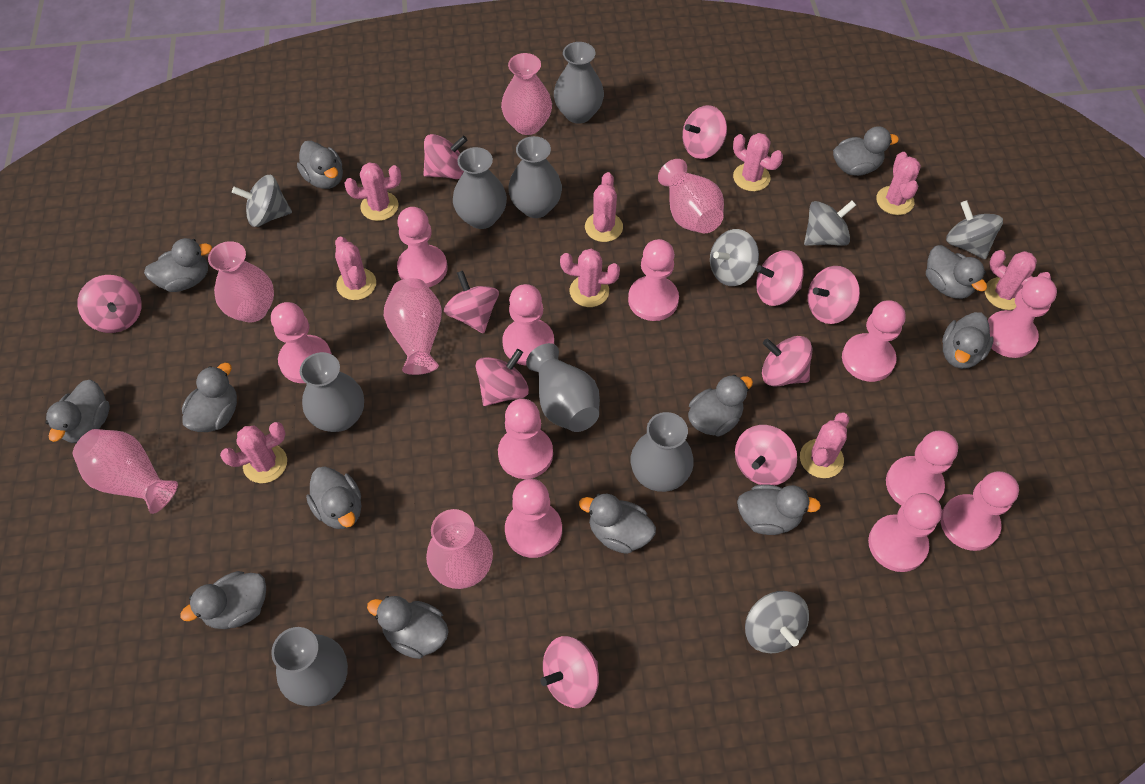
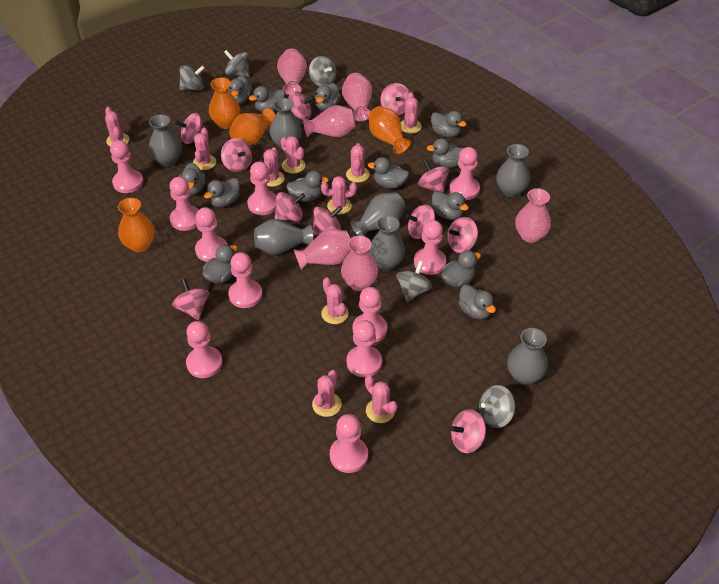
orange vase: none = 0 -> [118,198,155,252] [209,78,240,129] [229,108,275,145] [369,106,411,154] = 4
pink cactus: [220,422,287,483] [335,237,376,300] [345,162,401,221] [560,249,620,307] [585,172,623,242] [733,133,783,191] [800,413,849,478] [876,152,921,215] [985,250,1051,310] = 9 -> [105,107,129,146] [193,128,216,170] [263,147,285,187] [281,136,305,173] [312,370,342,417] [321,176,357,214] [321,277,349,324] [346,143,370,183] [365,375,397,423] [401,92,422,134] = 10
pink spinning top: [77,275,142,333] [423,134,467,179] [444,271,499,333] [476,349,529,406] [540,636,599,708] [682,105,727,159] [735,425,797,485] [756,250,804,306] [762,336,812,387] [807,266,860,324] = 10 -> [172,278,209,320] [175,113,205,144] [221,138,252,172] [275,192,305,222] [288,91,314,120] [313,206,343,235] [381,83,410,115] [406,205,435,239] [418,159,449,193] [447,217,478,253] [450,409,486,453] = 11

